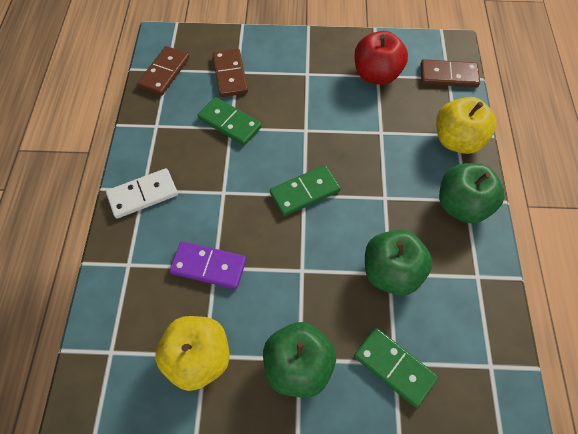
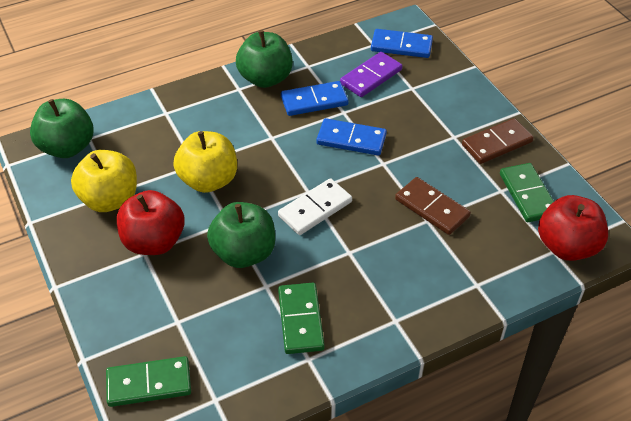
blue domino: none = 0 -> [281,81,348,116] [316,118,387,155] [371,29,433,58] = 3
brown domino: [137,46,190,96] [213,48,248,97] [421,59,480,87] = 3 -> [395,177,471,235] [462,118,534,164] = 2
red apple: [354,31,408,85] = 1 -> [117,190,185,255] [538,195,608,261] = 2

